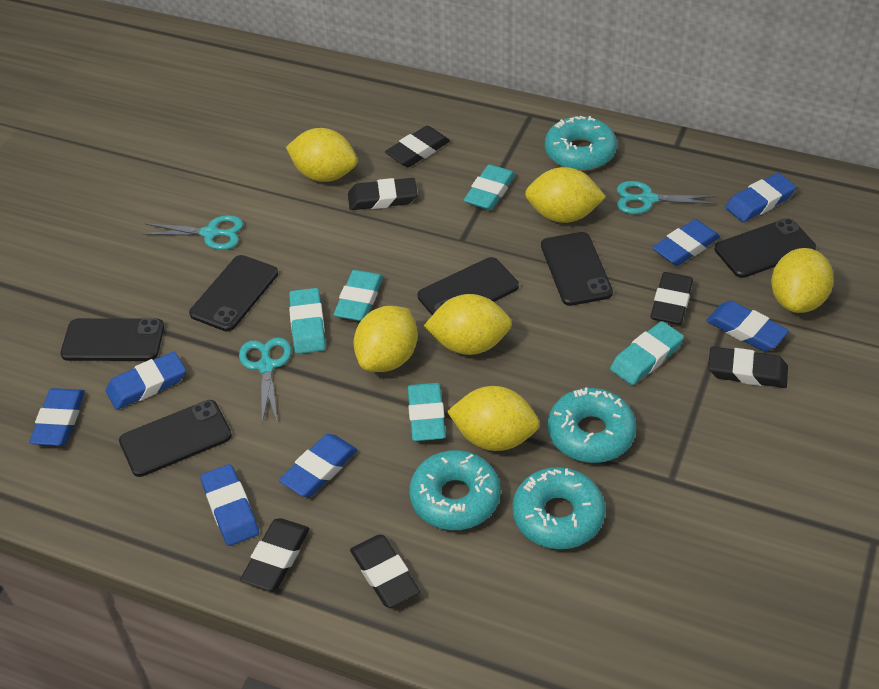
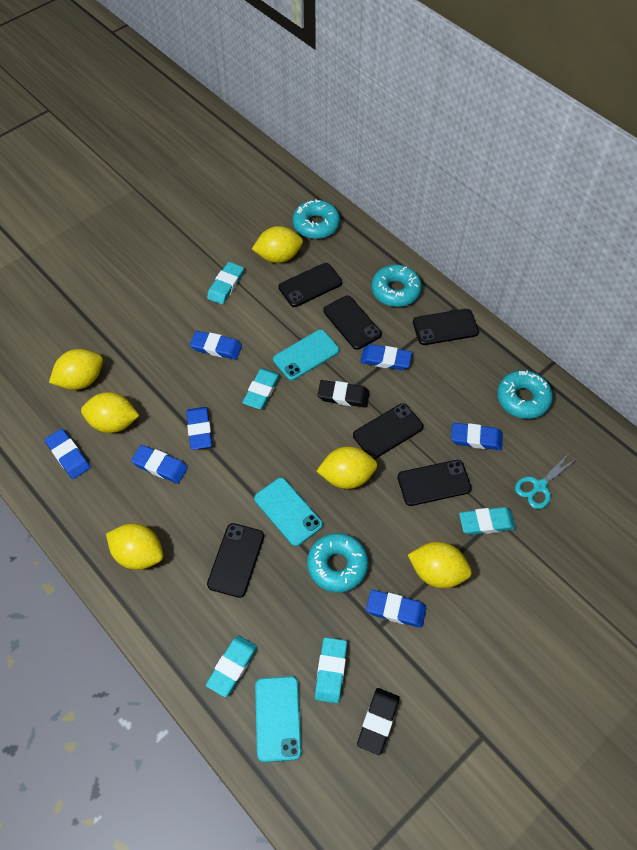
black eraser: [240,518,310,591] [348,178,417,210] [350,535,420,608] [385,126,450,167] [650,272,693,325] [708,346,788,388] = 6 -> [318,380,370,408] [357,688,400,755] = 2
turquoise phone: none = 0 -> [254,478,323,546] [255,676,302,762] [273,330,340,381] = 3
turquoise scissors: [142,215,243,250] [239,337,291,424] [617,181,717,214] = 3 -> [515,452,578,509] = 1

